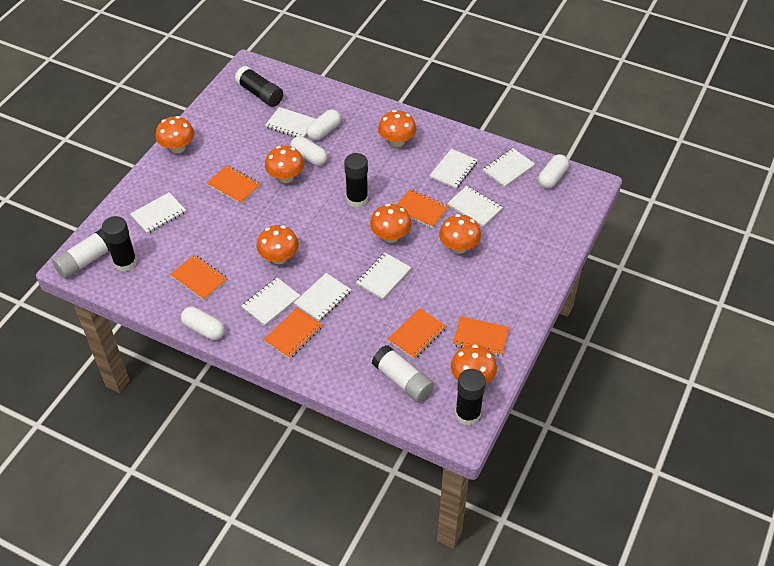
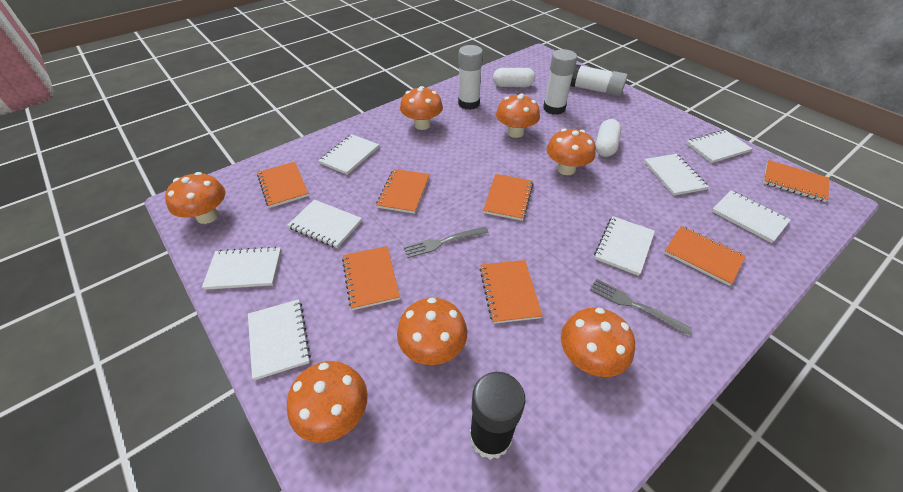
black glue stick: [102,216,137,272] [235,66,283,107] [344,153,368,208] [455,369,486,426] = 4 -> [469,372,525,460] = 1
grey fork: none = 0 -> [403,226,489,258] [590,279,692,336] = 2
orange notebook: [170,255,228,300] [207,165,261,204] [263,308,322,359] [388,308,446,359] [397,189,449,228] [453,316,510,356] = 6 -> [257,162,309,208] [342,246,400,310] [376,169,430,214] [480,260,543,324] [483,174,534,221] [664,226,746,286] [763,160,829,202] = 7
white capsule: [181,307,225,340] [290,136,327,166] [306,109,341,140] [538,154,569,188] = 4 -> [493,68,535,87] [595,119,621,157] = 2
white glue stick: [52,229,110,279] [372,345,434,403] = 2 -> [458,45,483,110] [543,49,577,115] [570,64,627,97] = 3

